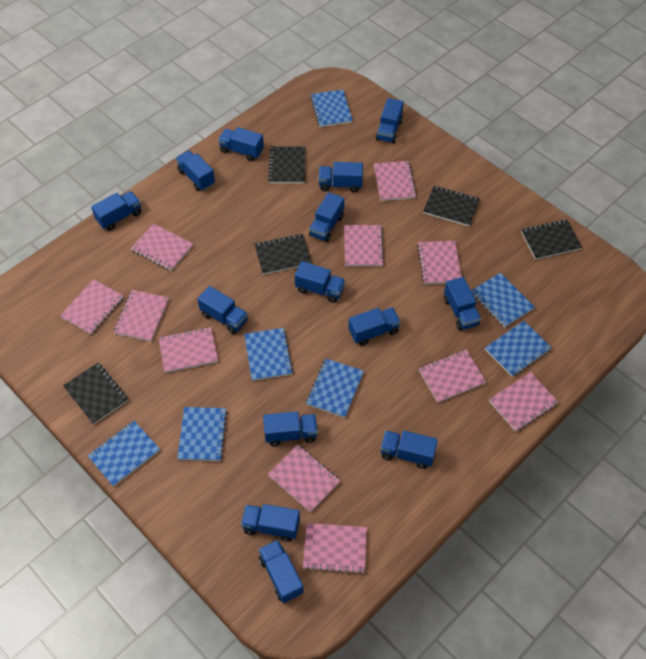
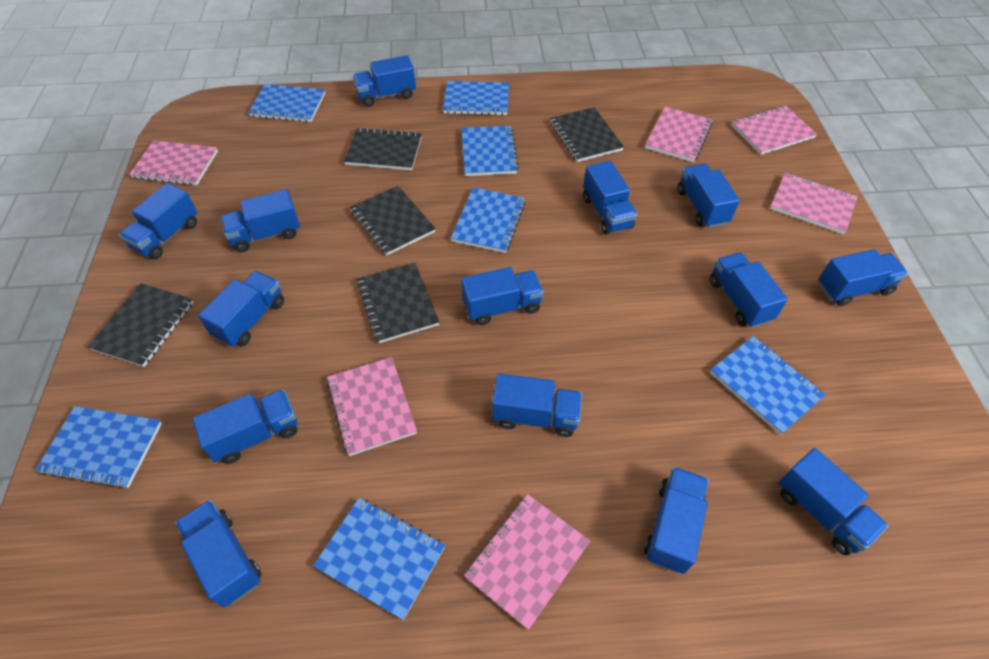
pink notebook: [60,279,124,334] [113,290,169,342] [131,223,193,271] [159,327,218,373] [268,445,340,512] [303,523,367,574] [344,225,384,266] [374,161,417,201] [417,241,462,284] [419,349,486,403] [489,372,559,432] = 11 -> [129,140,218,186] [327,357,417,456] [464,494,590,630] [645,107,713,162] [731,106,817,155] [770,173,858,234] = 6

